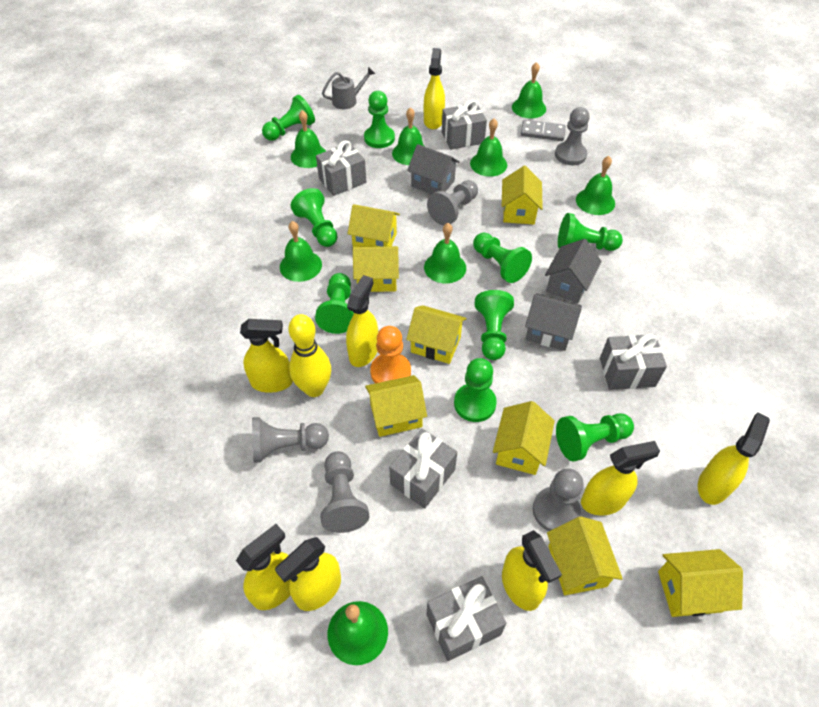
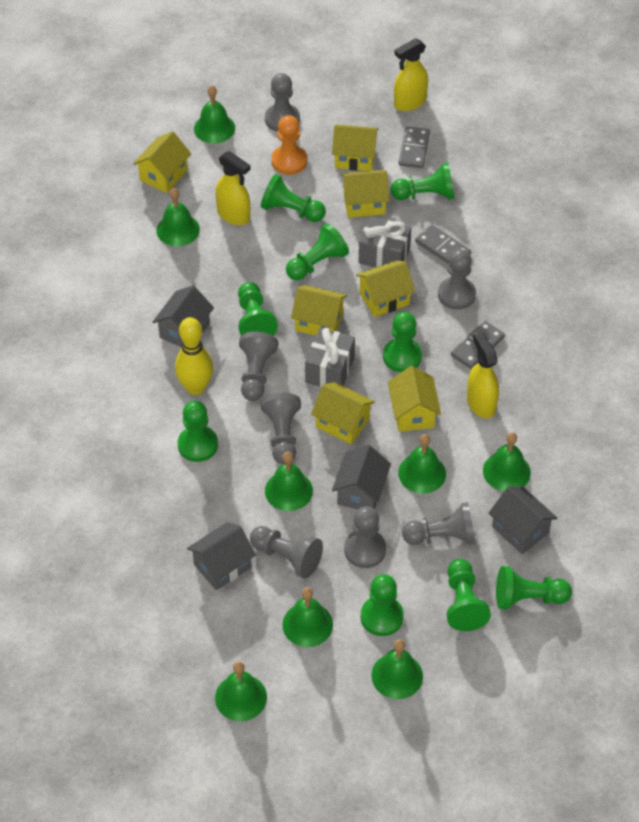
grey domino: [521,120,566,141] = 1 -> [399,126,430,168] [415,224,471,264] [451,320,505,369] = 3
grey gift: [316,140,366,196] [389,429,457,509] [426,576,506,661] [442,100,487,150] [600,334,667,390] = 5 -> [305,328,355,387] [358,217,411,267] = 2
grey house: [407,144,460,194] [525,293,582,351] [545,239,602,303] = 3 -> [153,285,214,347] [187,522,256,590] [332,445,391,510] [489,487,557,554] = 4
grey pawn: [252,417,329,463] [320,451,370,533] [427,180,478,226] [533,468,584,531] [555,107,590,165] = 5 -> [239,331,278,401] [250,526,323,579] [261,393,301,464] [265,73,300,132] [344,506,386,568] [402,502,476,545] [438,249,476,310] = 7
grey watering can: [322,67,375,109] = 1 -> none = 0
yellow house: [348,204,400,247] [353,246,399,292] [365,375,427,437] [406,305,467,364] [493,401,555,475] [502,166,543,224] [547,516,623,595] [658,549,743,617] = 8 -> [133,131,191,193] [291,285,347,336] [311,382,375,444] [332,125,378,171] [341,170,389,218] [356,260,415,317] [388,366,441,432] = 7
yellow spray bottle: [236,524,290,610] [240,319,293,393] [275,537,341,611] [346,275,378,367] [424,48,445,129] [502,530,562,611] [581,441,660,516] [698,412,770,505] = 8 -> [215,151,251,225] [394,38,428,111] [467,332,499,418] = 3

